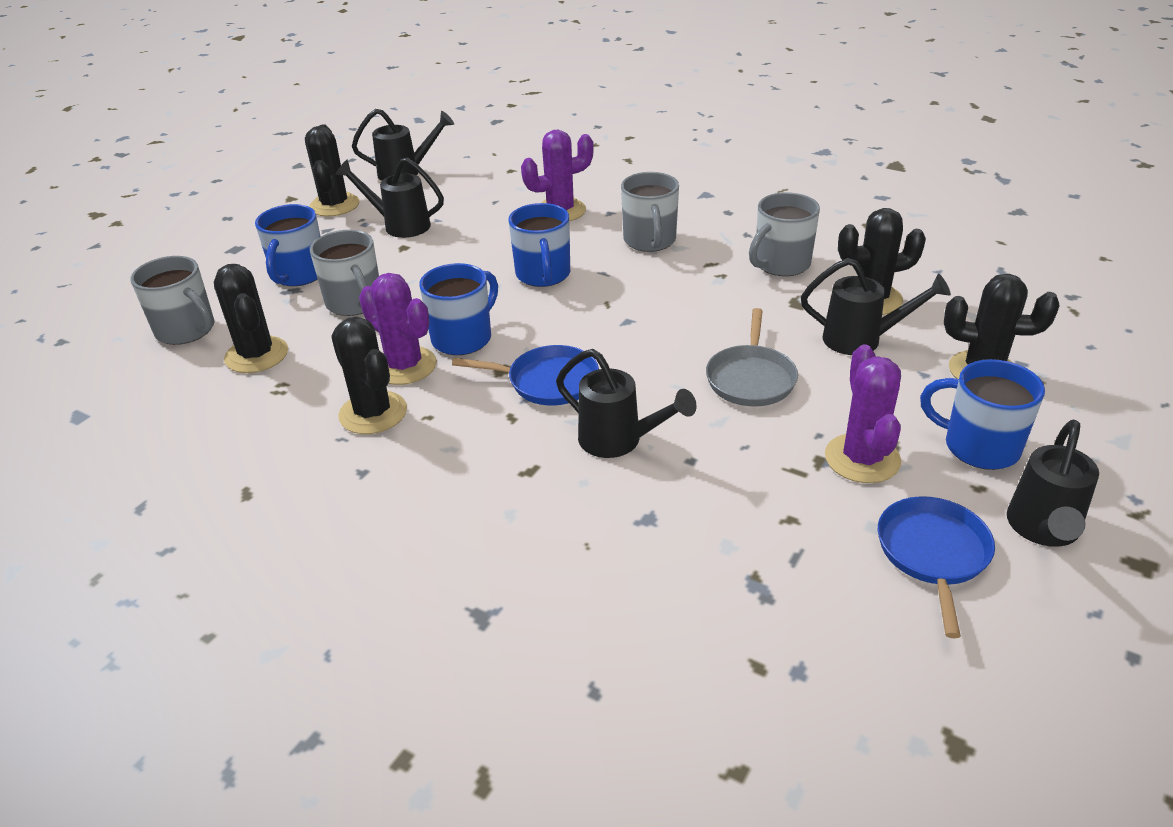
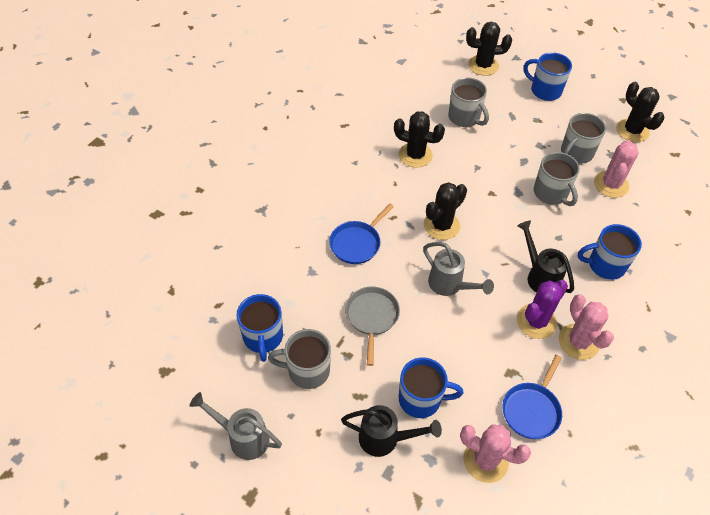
black cactus: [214,264,288,373] [305,124,359,216] [331,317,407,434] [838,208,926,315] [944,274,1060,379] = 5 -> [394,111,445,168] [424,182,467,240] [466,22,512,76] [616,82,664,142] = 4
black watering can: [335,158,444,238] [352,109,454,181] [556,349,697,458] [801,258,951,355] [1007,420,1099,547] = 5 -> [341,405,442,457] [517,221,574,293] = 2
grey watering can: none = 0 -> [190,392,282,460] [423,242,494,296] = 2
pink cactus: none = 0 -> [460,424,531,483] [559,294,614,360] [594,140,638,198] = 3
purple cactus: [359,273,437,385] [521,130,594,221] [825,344,901,483] = 3 -> [517,280,568,339] = 1

